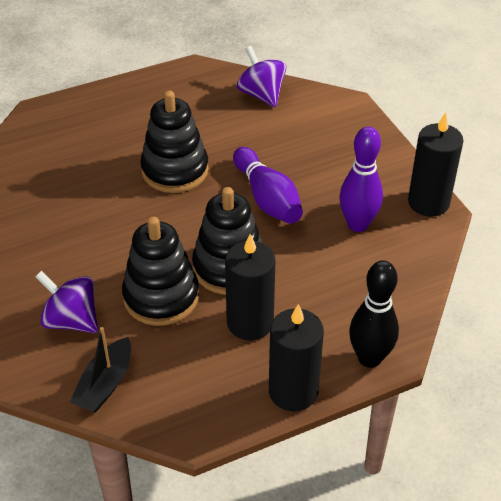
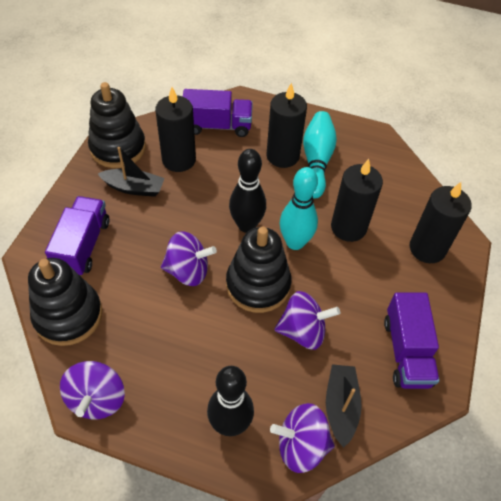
black boat: [70,327,131,413] = 1 -> [98,147,165,197] [326,364,362,448] = 2
black bowling pin: [349,260,399,368] = 1 -> [207,366,254,436] [229,149,266,233] = 2
black candle: [225,234,275,341] [269,304,324,411] [408,113,463,217] = 3 -> [155,87,196,172] [266,83,307,168] [331,159,383,242] [410,182,472,263] = 4
purple bowling pin: [233,147,303,224] [339,126,383,232] = 2 -> none = 0
purple spinning top: [35,271,98,333] [237,46,286,107] = 2 -> [60,361,125,419] [161,231,217,286] [270,403,335,473] [274,291,340,350] = 4
purple truck: none = 0 -> [45,196,109,275] [183,89,253,137] [384,292,439,389] = 3
turquoise bowling pin: none = 0 -> [280,167,318,250] [303,111,337,198] = 2

